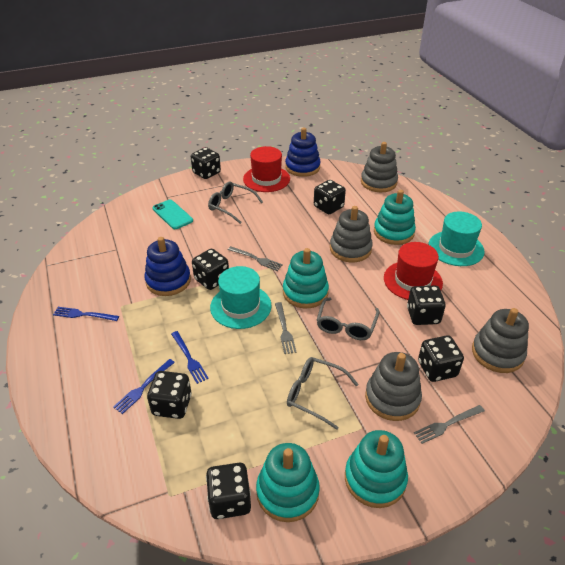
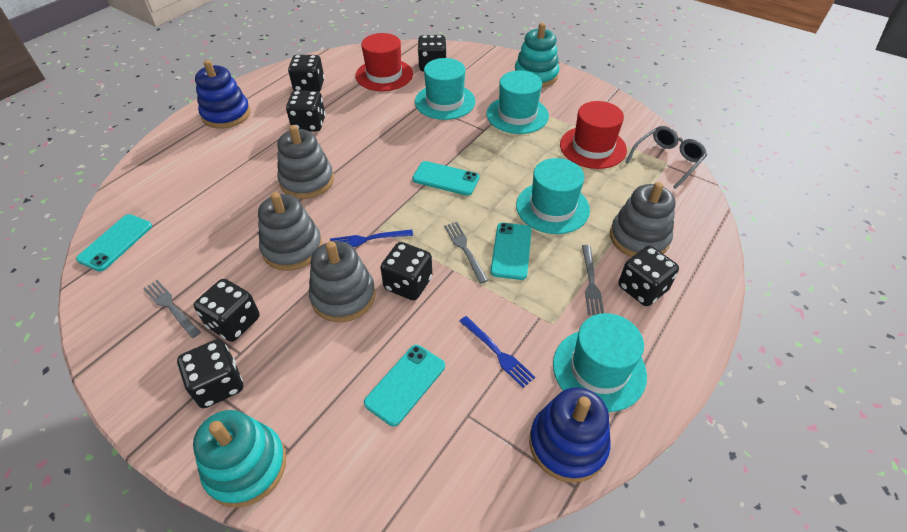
blue fork: [53,307,119,321] [113,359,175,414] [171,331,209,384] = 3 -> [330,230,413,247] [459,316,535,388] = 2
grey glasses: [208,181,263,224] [287,357,359,430] [317,297,380,340] = 3 -> [626,126,707,189] = 1
turquoise hat: [210,266,271,329] [428,211,485,266] = 2 -> [415,58,475,120] [486,71,549,134] [516,158,590,234] [553,313,647,412] = 4
turquoise phone: [152,200,193,229] = 1 -> [76,214,152,272] [364,345,445,426] [412,161,479,196] [490,223,532,280] = 4
turquoise stacking toy: [256,443,320,522] [283,248,329,308] [345,430,408,508] [374,190,416,245] = 4 -> [193,410,286,508] [515,23,559,88] = 2

